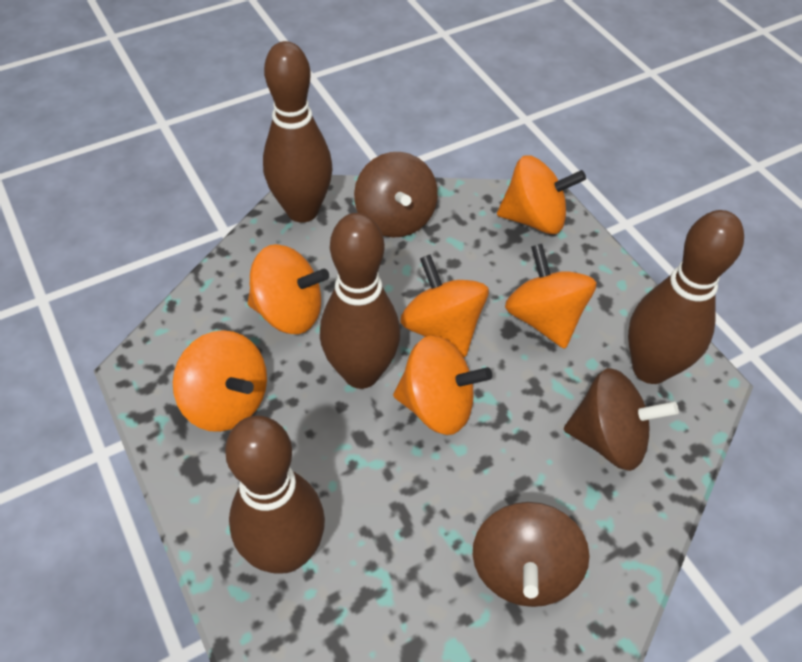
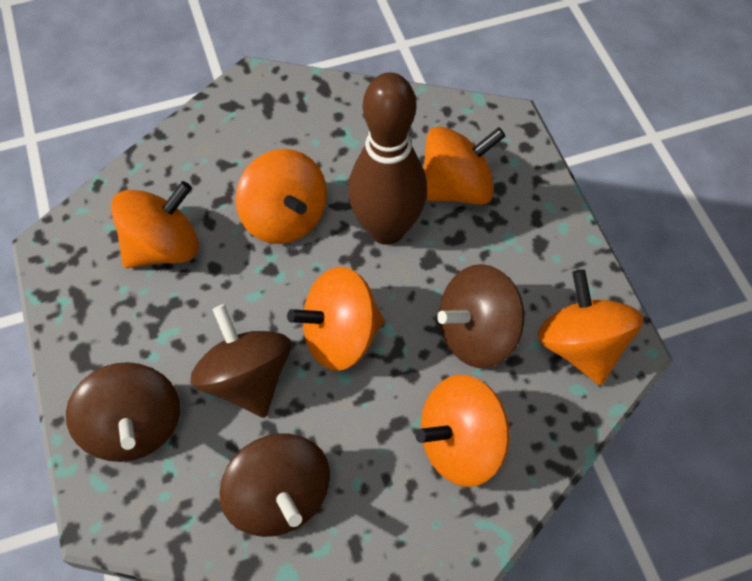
brown bowling pin: [225,415,325,574] [263,41,332,223] [320,213,400,389] [628,210,744,384] = 4 -> [348,72,427,245] = 1
brown spinning top: [354,152,438,237] [473,502,590,607] [564,368,679,471] = 3 -> [66,362,180,462] [191,304,291,418] [219,433,330,537] [437,264,525,368] = 4

